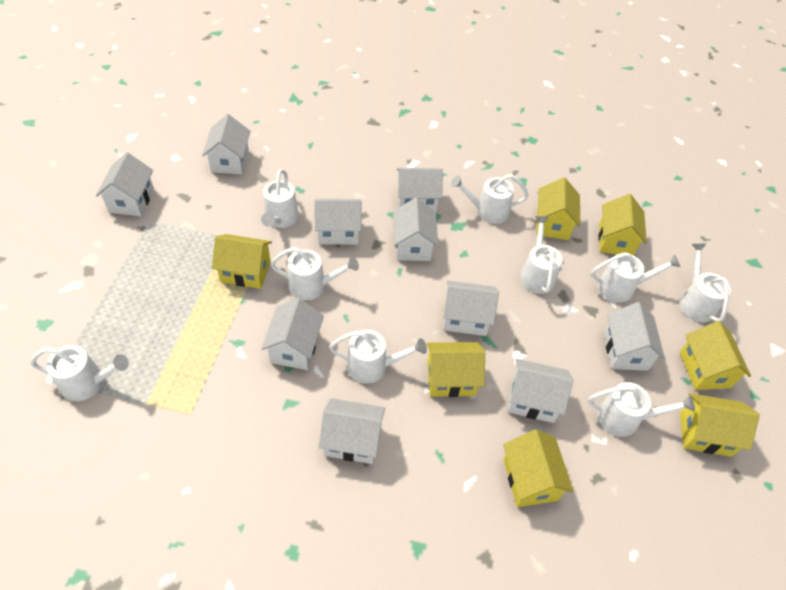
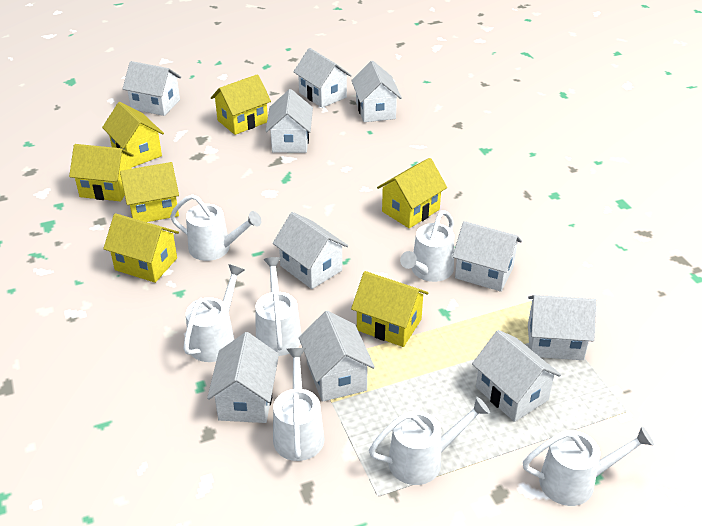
white watering can: [31,345,129,401] [261,169,299,228] [270,247,359,300] [329,330,427,384] [451,174,529,224] [520,216,563,294] [588,382,695,437] [591,252,680,303] [679,243,731,322] = 9 -> [170,194,261,261] [183,264,245,362] [255,257,301,356] [273,348,325,461] [369,397,490,485] [400,210,454,282] [523,426,654,506] = 7

